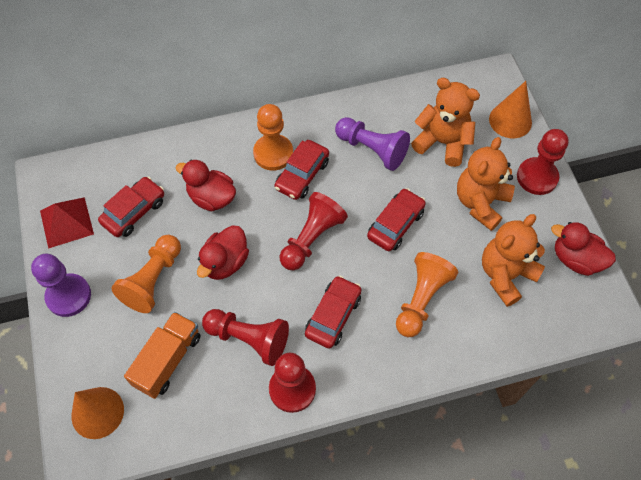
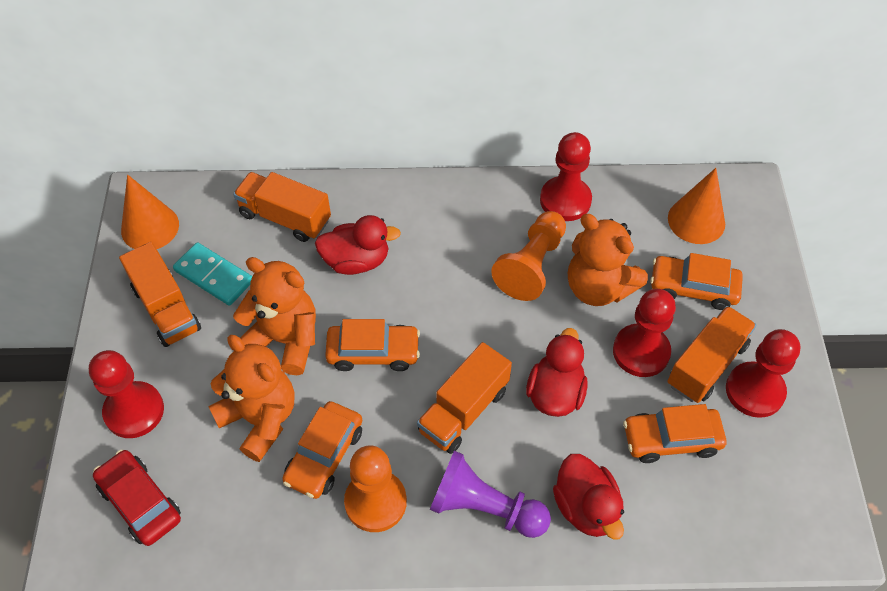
orange car: none = 0 -> [282,401,362,499] [325,319,420,371] [623,404,727,463] [650,253,743,310] = 4
orange pawn: [111,235,181,313] [253,104,293,171] [396,252,458,337] = 3 -> [344,445,407,532] [491,211,566,301] = 2
orange truck: [124,312,201,399] = 1 -> [119,242,201,347] [233,172,331,242] [417,342,512,454] [668,306,756,403] = 4
purple pawn: [31,254,91,317] [335,117,410,171] = 2 -> [430,451,551,538] = 1
red car: [98,177,164,237] [274,140,329,200] [305,276,361,349] [367,188,426,251] = 4 -> [93,450,181,546] = 1
red pyramid: [40,197,94,249] = 1 -> none = 0
turquoise domino: none = 0 -> [173,242,252,306] = 1

